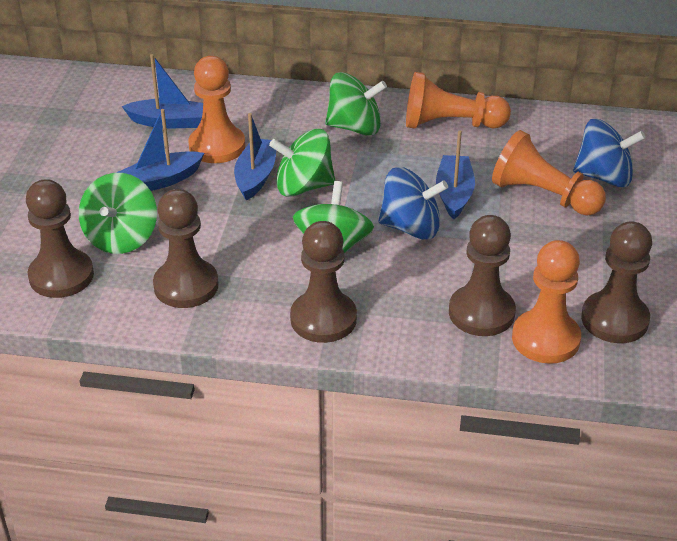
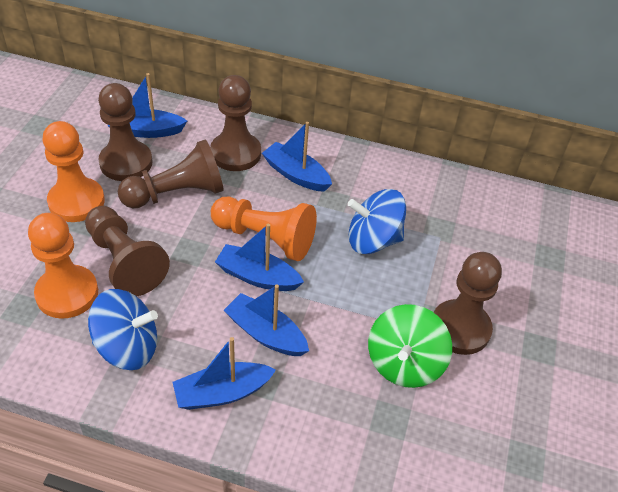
blue boat: [116,109,204,191] [122,54,203,128] [234,113,276,201] [436,130,475,219] = 4 -> [108,73,187,138] [173,337,276,410] [215,224,304,291] [224,285,309,356] [262,122,332,192] = 5
green spinning top: [79,173,157,254] [269,129,335,197] [293,181,374,253] [325,72,387,136] = 4 -> [368,304,452,388] = 1
orange pawn: [189,56,245,163] [406,72,511,128] [492,130,606,216] [512,240,581,364] = 4 -> [28,213,98,319] [42,121,105,222] [211,197,317,261] = 3

